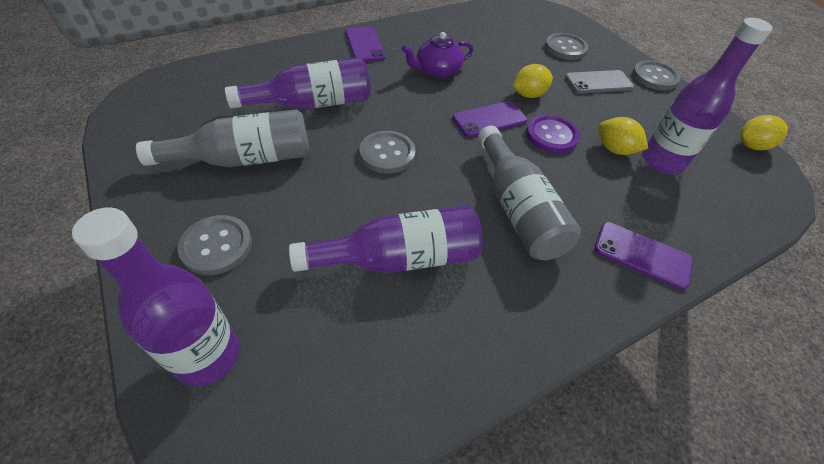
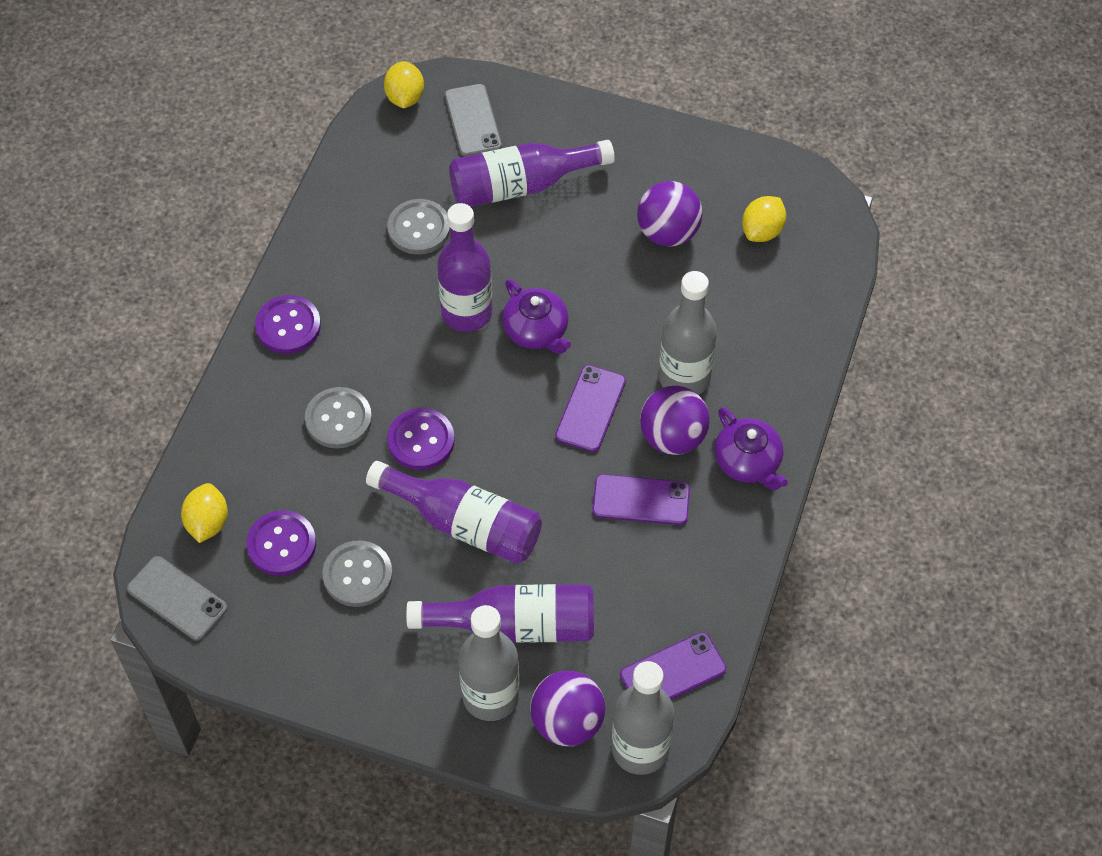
grey bottle: [136,109,309,167] [478,126,581,260] = 2 -> [459,605,519,721] [612,661,674,775] [659,271,717,395] = 3
grey button: [177,215,252,275] [359,131,416,174] [545,33,588,60] [632,61,680,91] = 4 -> [305,387,372,449] [322,540,393,607] [387,199,450,255] = 3
grey phone: [565,70,634,94] = 1 -> [127,556,228,641] [445,84,502,157] = 2
purple ball: none = 0 -> [530,671,606,746] [637,181,703,246] [640,386,710,455] = 3
purple button: [526,115,580,154] = 1 -> [246,510,316,576] [255,295,321,354] [387,408,455,470] = 3
purple teapot: [402,32,473,78] = 1 -> [502,279,571,354] [715,407,788,490] = 2

